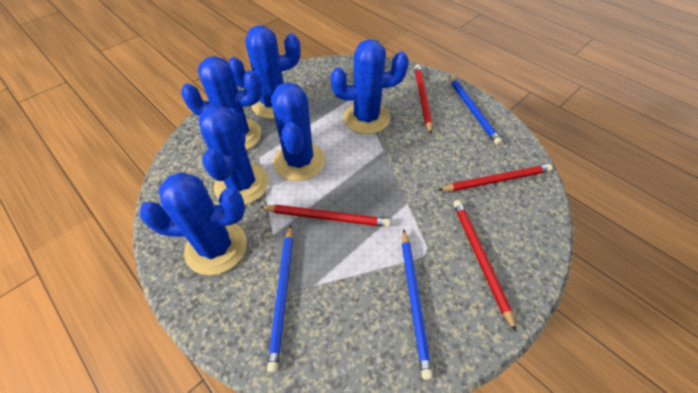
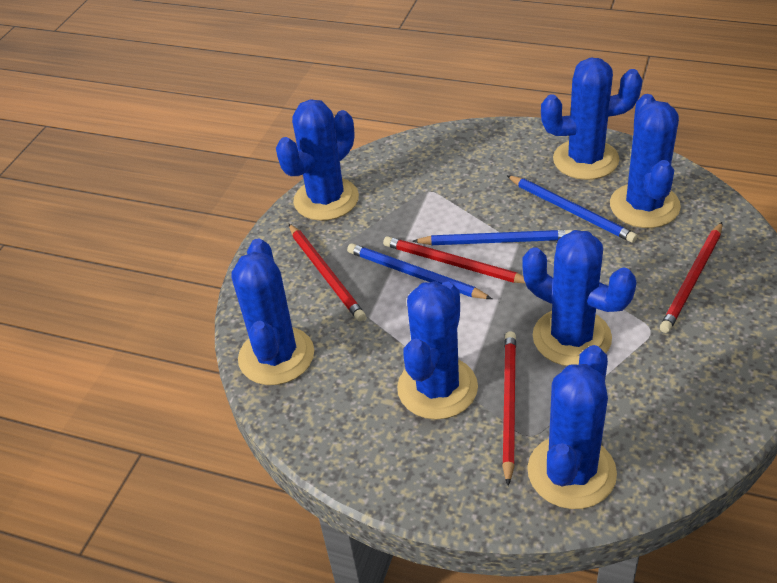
blue cactus: [139,172,247,275] [181,56,262,150] [198,105,269,205] [229,25,301,119] [271,82,325,181] [331,39,409,134] = 6 -> [231,238,314,385] [276,99,359,221] [397,281,478,420] [522,230,636,366] [527,345,617,509] [541,58,642,180] [610,94,681,228] = 7

